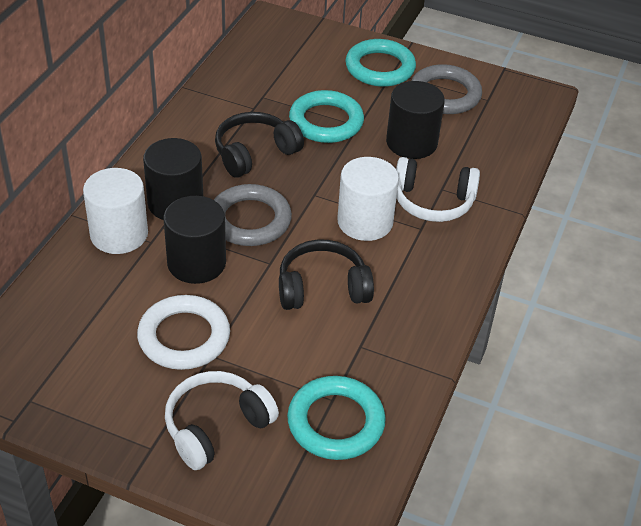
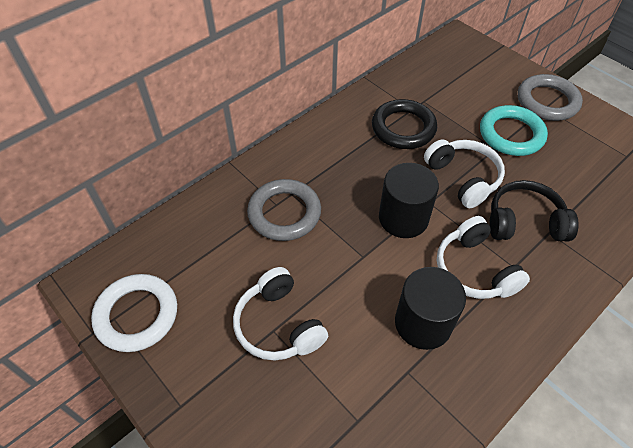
black cylinder: [143,138,203,220] [163,196,226,284] [386,81,445,159] = 3 -> [379,163,439,238] [395,267,466,350] = 2
black headphones: [215,112,304,177] [279,240,374,310] = 2 -> [489,180,579,242] = 1
black ring: none = 0 -> [372,99,437,149] = 1
turquoise ring: [287,376,386,460] [289,90,364,143] [345,39,416,87] = 3 -> [480,105,548,156] = 1
white cylinder: [83,168,148,254] [337,157,399,241] = 2 -> none = 0
white headphones: [165,371,279,470] [396,157,480,222] = 2 -> [233,267,328,361] [424,139,505,208] [437,216,530,299] = 3

